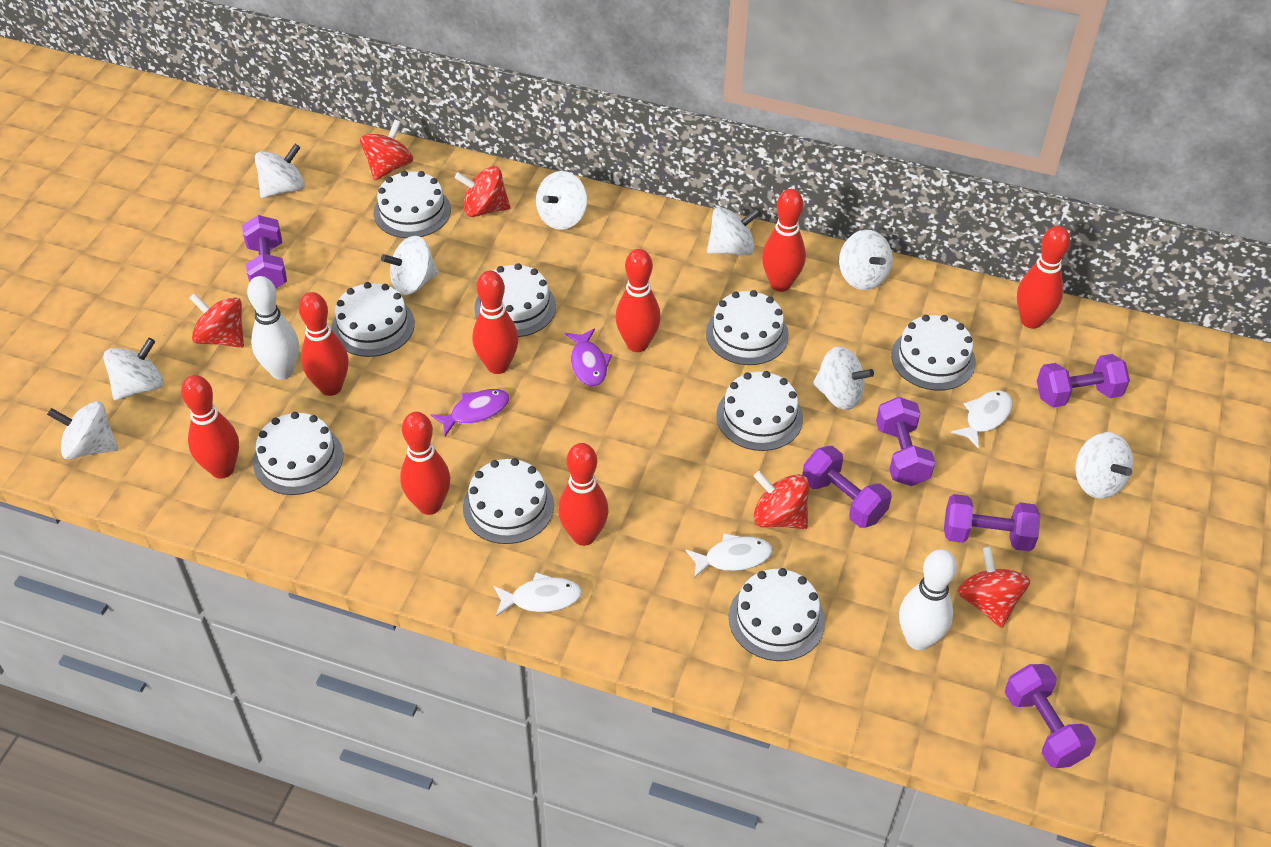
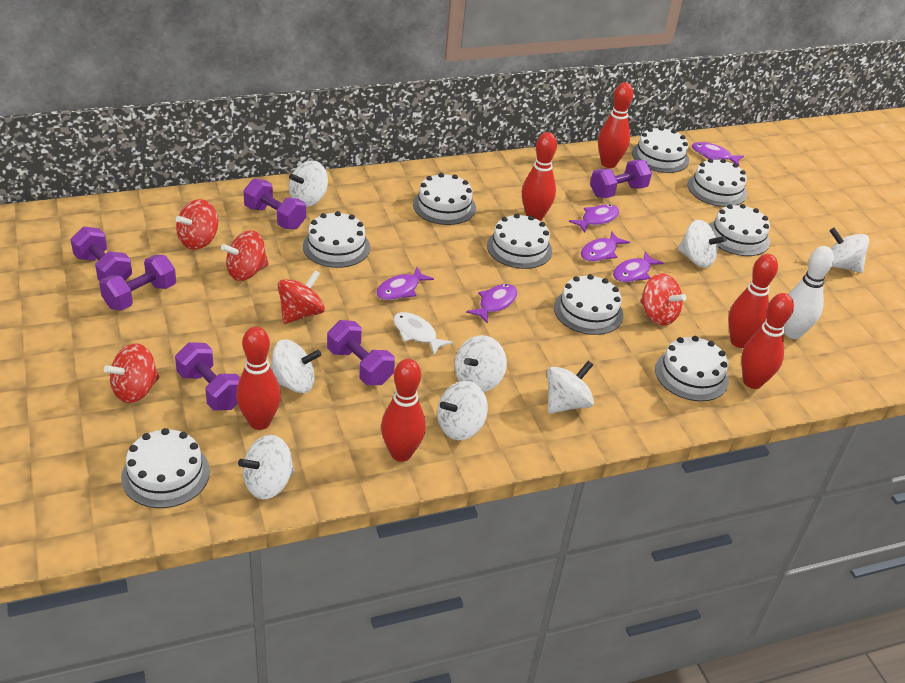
purple fish: [431,389,510,436] [565,328,612,387] = 2 -> [376,267,434,300] [466,284,517,324] [569,204,619,233] [580,231,630,262] [613,251,664,282] [692,142,744,166] = 6
red bowling pin: [181,375,239,479] [299,292,349,396] [400,412,450,515] [473,271,518,374] [558,443,609,546] [615,249,661,352] [762,189,806,292] [1017,226,1070,329] = 8 -> [236,327,281,430] [381,359,426,462] [522,132,557,221] [598,82,633,168] [728,254,778,348] [741,293,794,389] = 6
white bowling pin: [247,276,299,380] [899,549,957,650] = 2 -> [784,246,834,339] = 1
white fish: [494,572,582,616] [686,533,772,579] [951,390,1013,449] = 3 -> [393,312,453,355] = 1
white spinning top: [47,401,118,459] [103,338,164,400] [255,144,305,198] [381,236,439,295] [536,171,587,230] [707,207,761,255] [813,346,874,410] [839,230,893,290] [1075,432,1133,499] = 9 -> [238,435,294,500] [271,340,322,393] [289,160,328,207] [437,381,488,440] [455,335,507,392] [547,361,594,414] [678,220,727,268] [830,228,869,273] = 8

